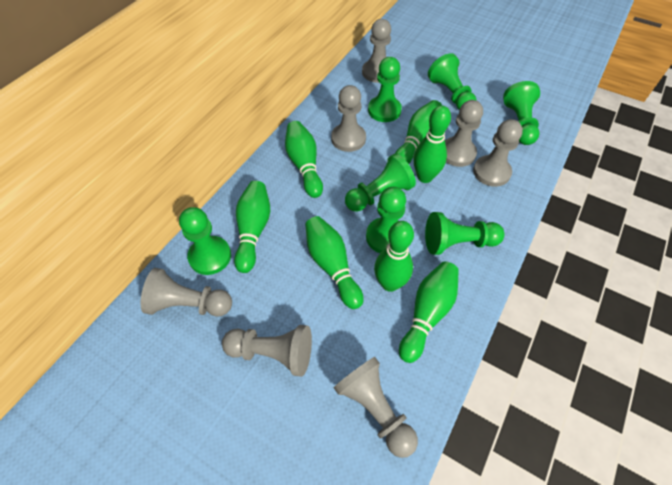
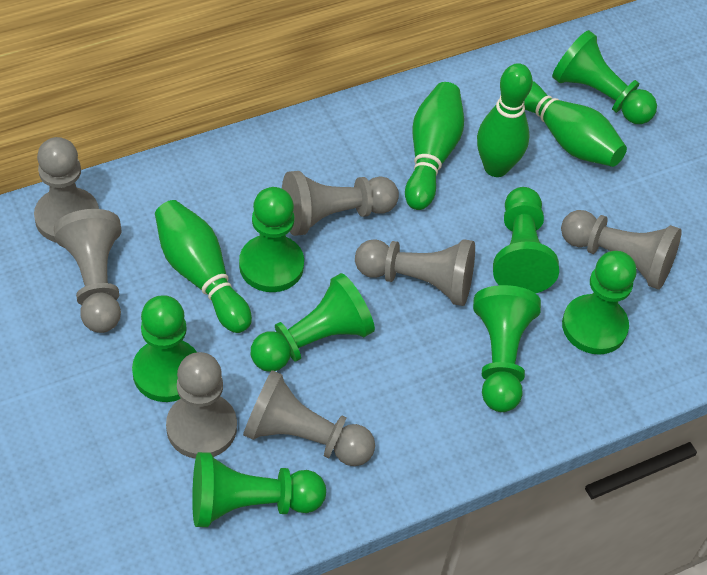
green bowling pin: [234,181,270,273] [285,121,323,198] [305,216,364,309] [374,221,414,292] [396,100,442,164] [399,261,459,363] [413,105,451,183] = 7 -> [155,200,252,333] [405,82,464,210] [477,63,533,177] [524,81,627,167] = 4
green pawn: [179,207,231,275] [345,153,416,212] [366,187,406,253] [368,57,402,122] [425,212,505,255] [428,53,477,110] [503,81,540,145] = 7 -> [132,295,197,402] [192,452,326,527] [239,187,304,292] [251,273,375,372] [473,285,541,412] [493,187,559,293] [552,30,657,124] [562,251,637,355] = 8

